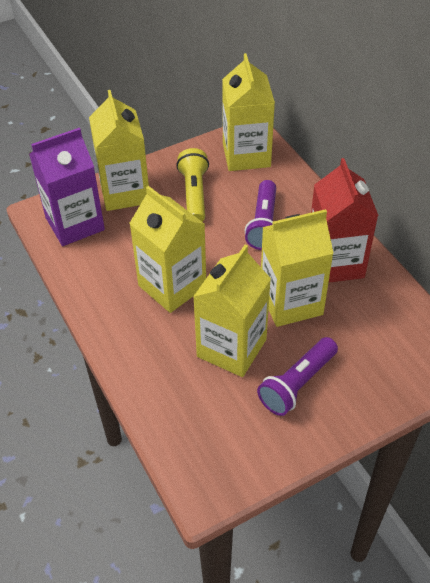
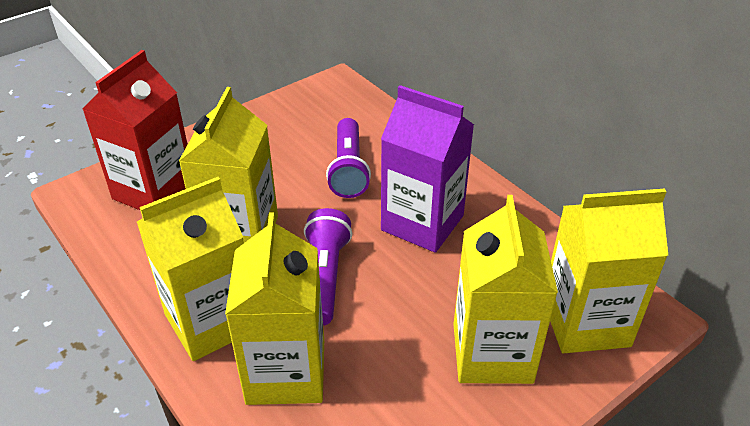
yellow flashlight: [176,148,209,222] = 1 -> none = 0

